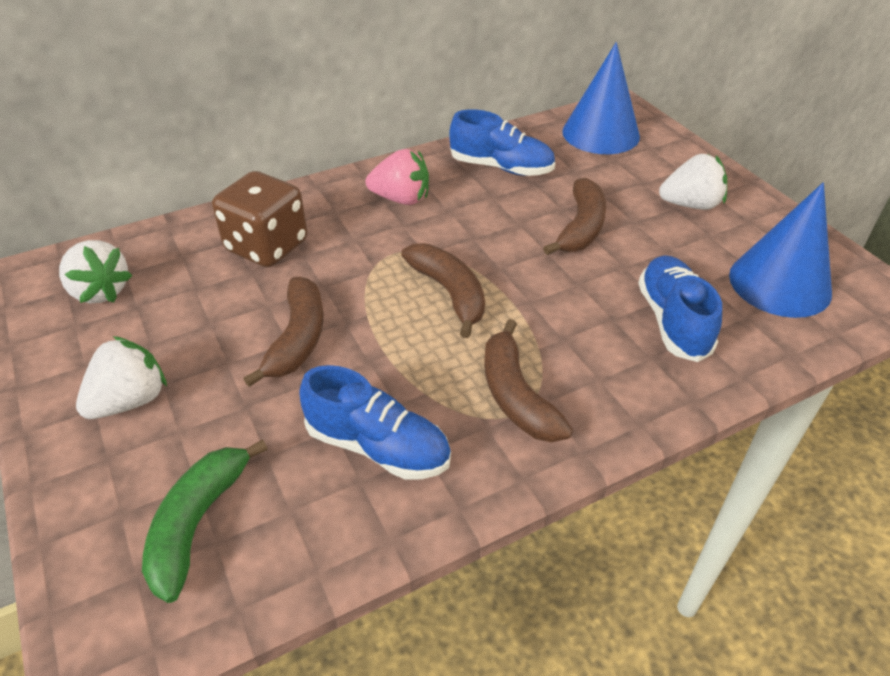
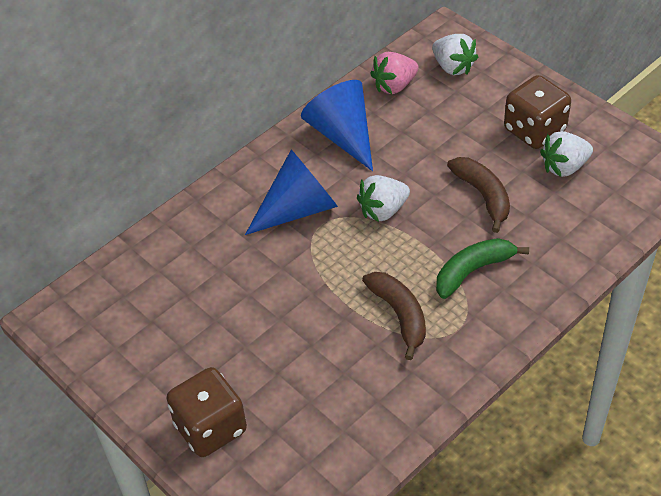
blue shoe: [299,365,451,480] [449,109,555,176] [638,255,722,362] = 3 -> none = 0
brown banana: [243,277,324,387] [401,243,485,338] [484,319,573,442] [543,178,606,255] = 4 -> [362,272,426,360] [447,157,510,233] = 2
brown dice: [212,171,307,267] = 1 -> [166,367,247,457] [504,75,571,149] = 2

